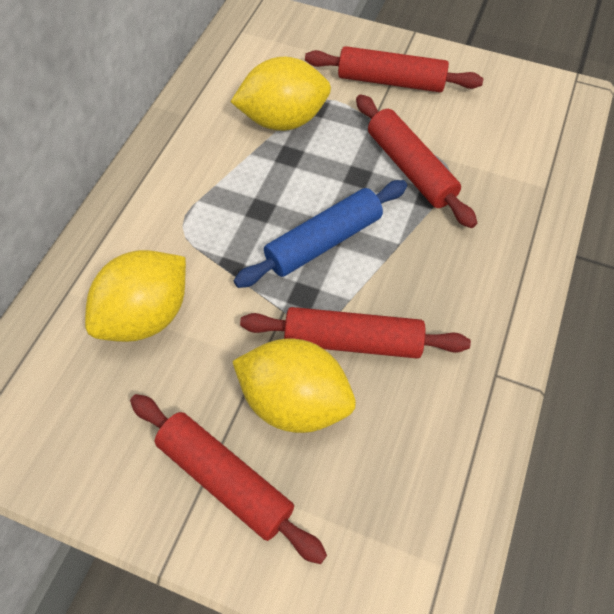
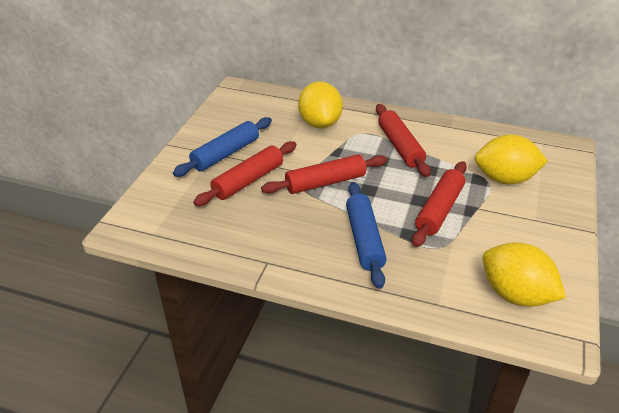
blue rolling pin: [234,180,407,288] = 1 -> [173,117,272,177] [346,182,387,289] = 2

